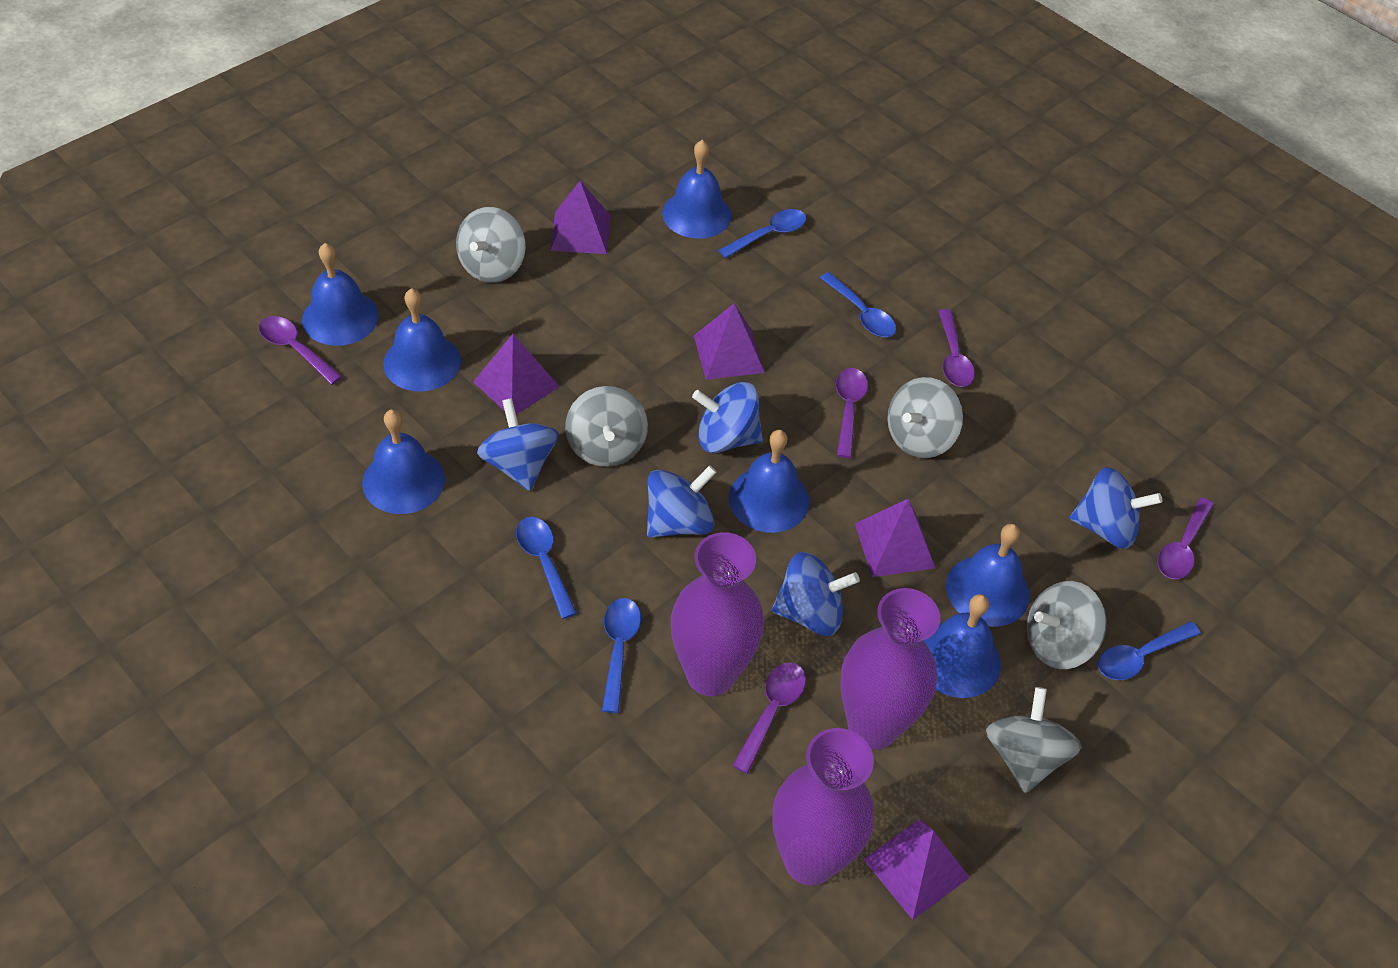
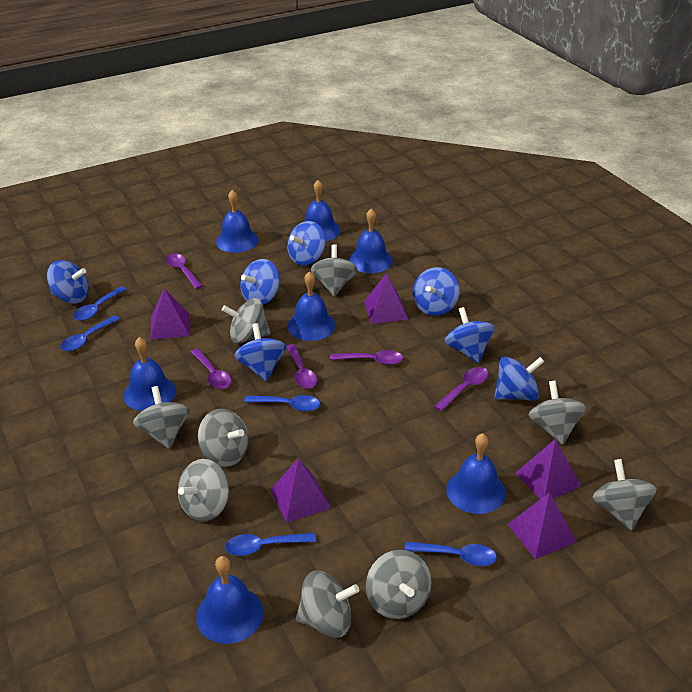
blue spinning top: [477,398,559,491] [647,465,716,538] [692,382,763,453] [772,552,860,636] [1070,467,1162,549] = 5 -> [47,260,89,304] [234,323,286,381] [241,259,280,305] [287,221,326,266] [413,267,460,316] [445,307,495,363] [494,357,544,401] = 7
grey spinning top: [456,207,526,283] [565,386,648,467] [887,377,963,458] [986,687,1082,793] [1027,581,1107,669] = 5 -> [133,386,190,449] [178,459,229,522] [198,409,249,467] [222,298,271,343] [296,571,359,638] [311,244,358,296] [366,550,431,619] [529,381,586,445] [592,459,657,531] = 9
purple vase: [671,532,764,696] [772,728,874,886] [840,588,940,750] = 3 -> none = 0

